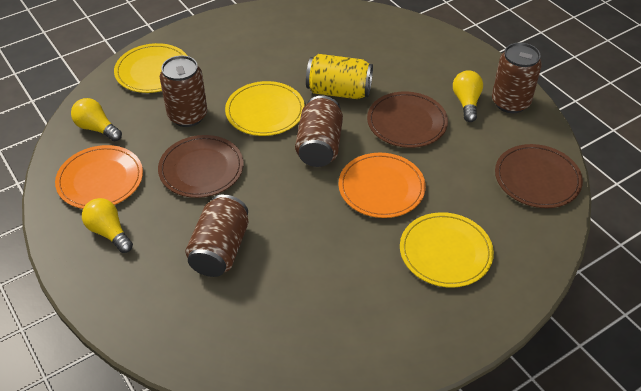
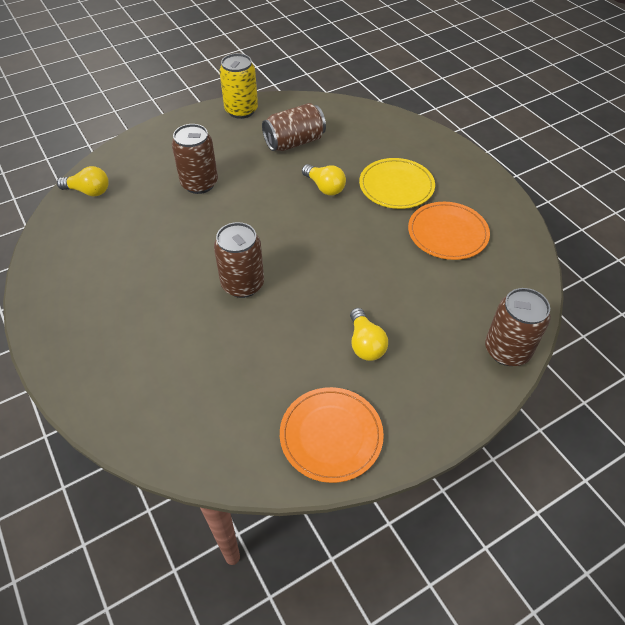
brown plate: [158,135,244,198] [367,91,448,148] [495,144,583,208] = 3 -> none = 0
yellow plate: [114,43,187,93] [225,81,305,136] [400,212,494,288] = 3 -> [359,158,435,209] = 1

